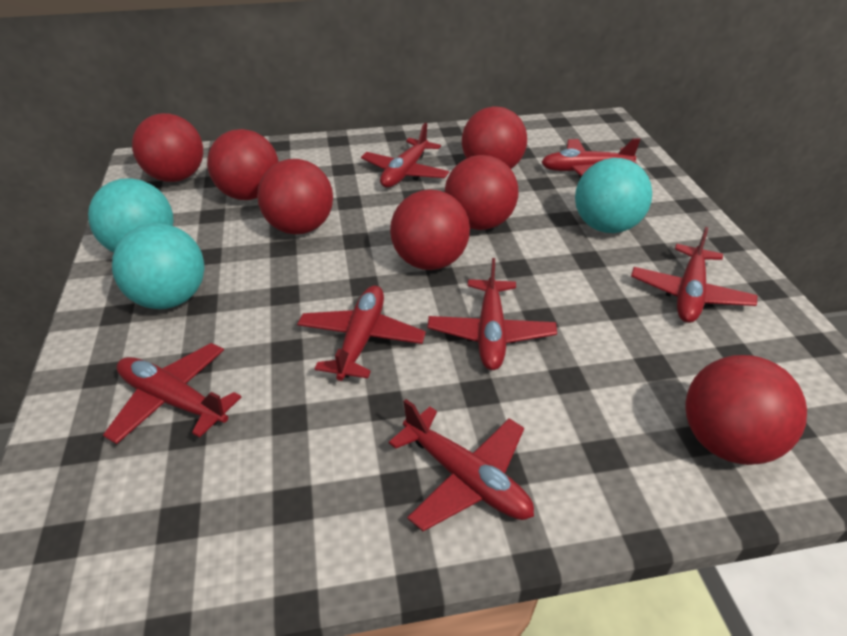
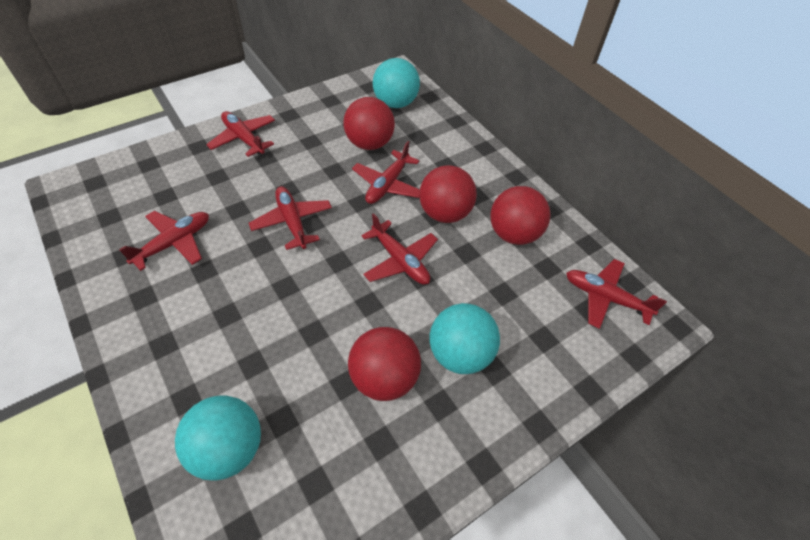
red ball: [132,113,203,182] [207,129,279,200] [257,159,333,234] [390,189,470,270] [444,155,518,230] [462,106,527,169] [685,355,807,465] = 7 -> [343,97,395,150] [348,327,421,401] [419,165,477,223] [490,186,551,245] = 4
red plane: [103,343,241,444] [297,285,426,381] [361,123,449,188] [389,399,534,531] [428,258,557,370] [541,138,640,178] [631,227,757,323] = 7 -> [119,211,209,271] [206,111,275,157] [249,186,332,250] [352,141,420,204] [361,213,438,285] [566,259,667,329] = 6

